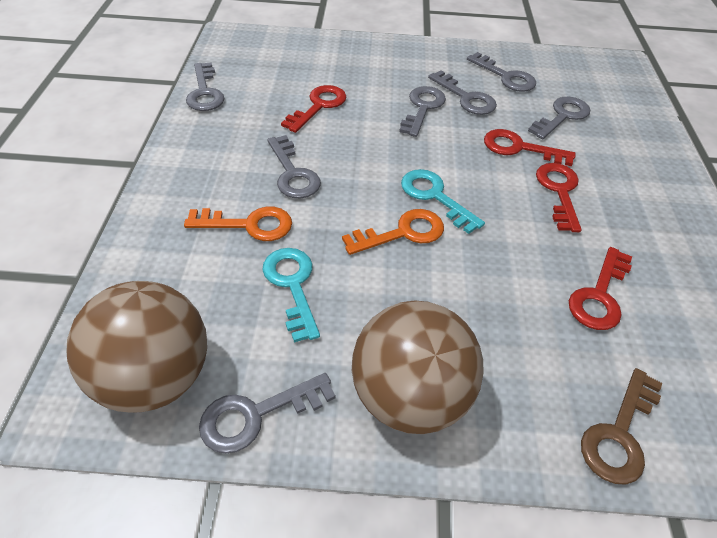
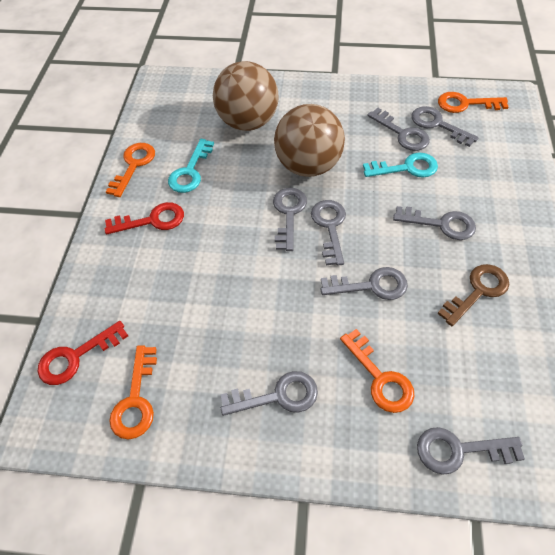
grey key: [186,62,225,111] [199,373,336,454] [267,135,321,198] [399,86,446,137] [428,70,497,115] [467,52,536,92] [528,97,590,139] = 7 -> [221,371,318,416] [273,188,307,251] [311,200,346,266] [320,267,408,300] [367,108,430,151] [393,206,476,240] [411,106,479,147] [417,427,525,475] = 8
orange key: [184,207,292,241] [342,209,444,255] = 2 -> [106,143,155,197] [109,345,157,439] [340,329,415,413] [438,92,508,113] = 4
red key: [281,85,346,133] [484,129,575,166] [536,163,582,232] [569,247,632,330] = 4 -> [38,321,128,385] [105,202,184,235] = 2

